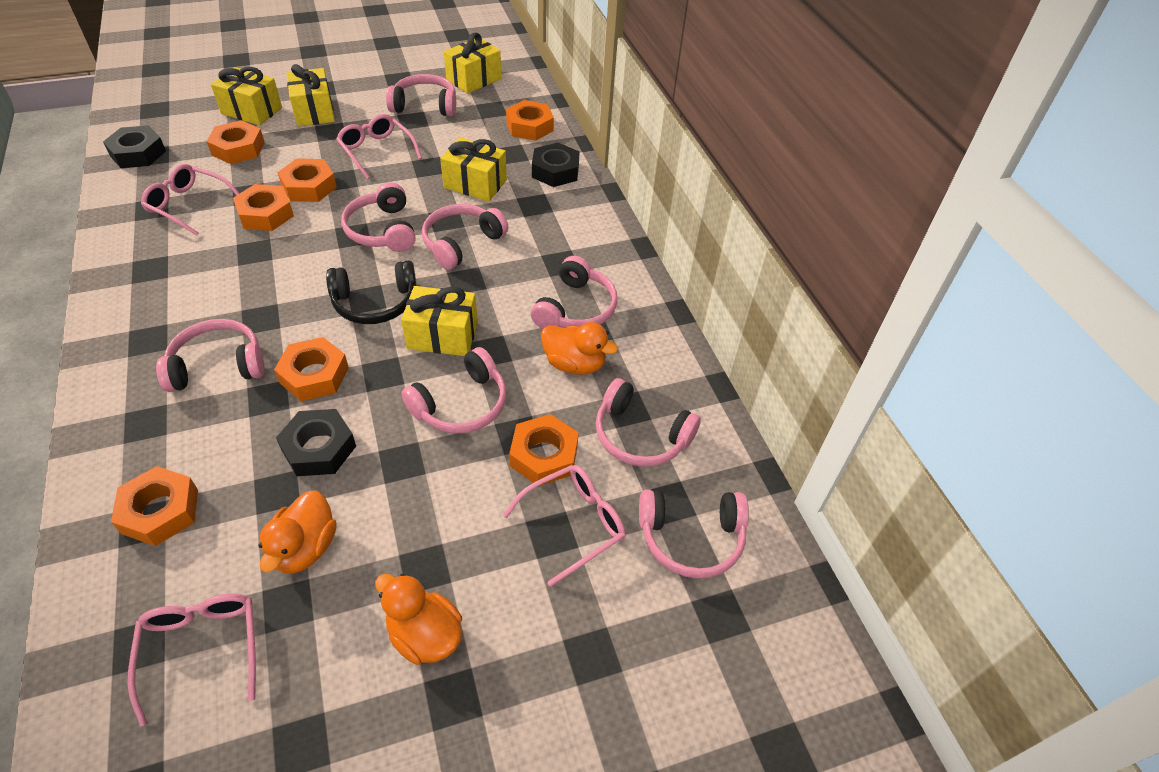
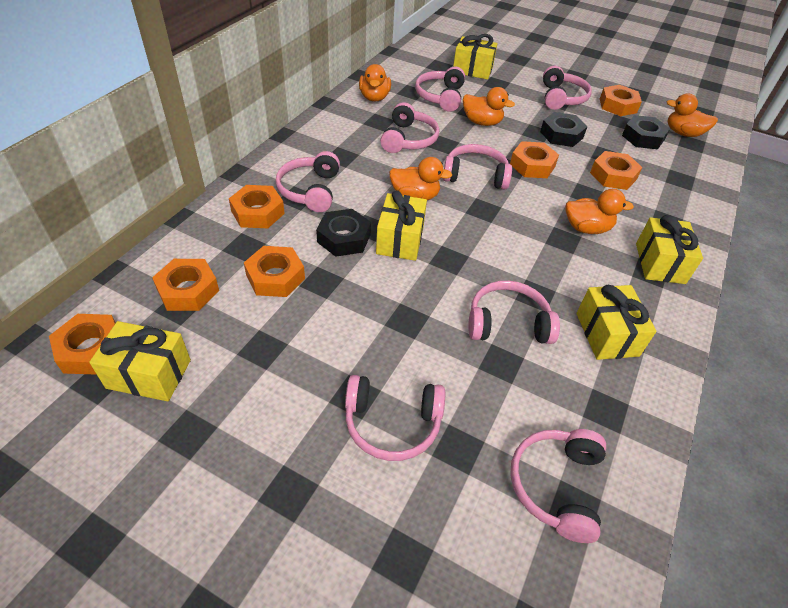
black headphones: [326,261,416,324] = 1 -> none = 0
orange duck: [258,490,337,574] [375,574,462,665] [541,322,618,375] = 3 -> [359,64,391,102] [389,157,452,200] [463,87,515,126] [565,189,634,234] [667,94,718,137] = 5
pink glasses: [128,594,256,726] [141,164,240,236] [336,114,422,179] [502,465,625,587] = 4 -> none = 0

